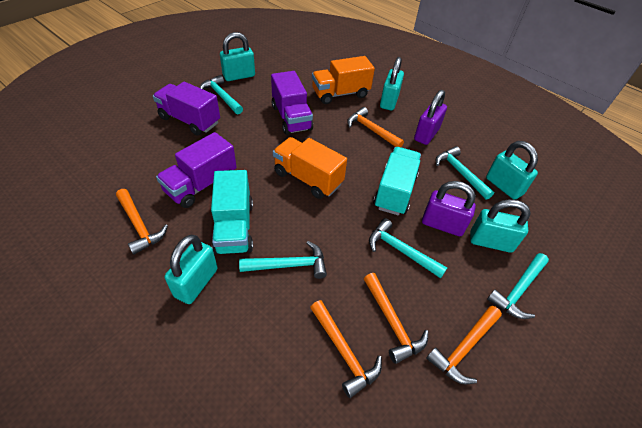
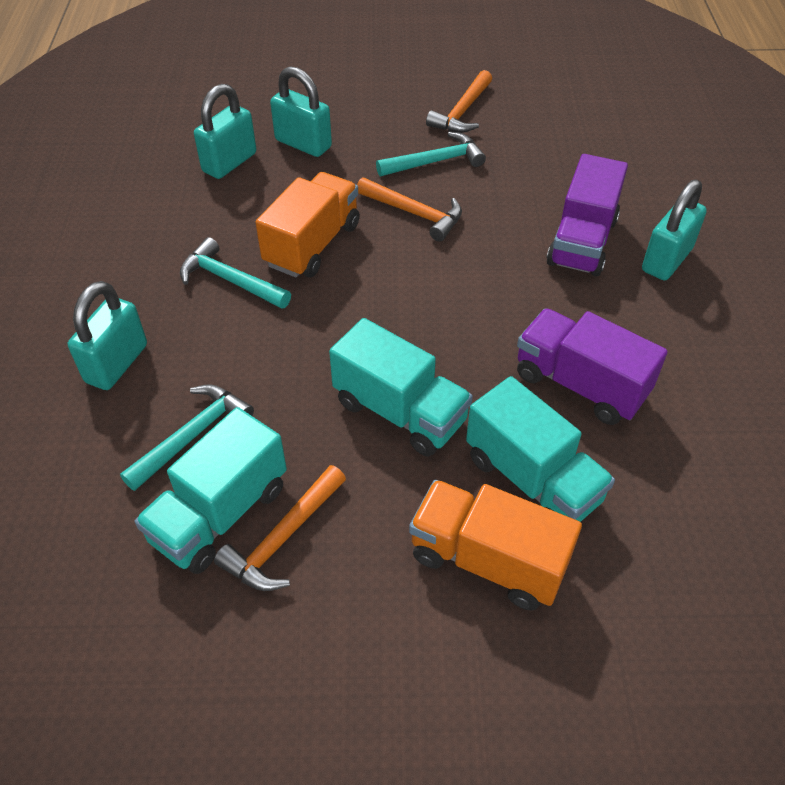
orange hammer: [116,189,168,255] [310,300,382,398] [347,107,404,147] [364,273,429,364] [426,306,502,385] = 5 -> [214,465,346,591] [357,177,462,242] [426,70,492,133] = 3
purple padlock: [414,90,447,145] [422,181,476,236] = 2 -> none = 0
purple truck: [153,82,220,135] [156,132,237,208] [271,71,313,135] = 3 -> [517,308,668,425] [546,154,628,277] = 2
turquoise hammer: [199,75,243,114] [239,241,327,279] [369,218,447,279] [436,146,494,200] [487,253,549,319] = 5 -> [120,384,254,491] [180,237,291,309] [376,132,486,176] = 3
turquoise padlock: [165,235,218,304] [220,32,255,81] [380,57,404,110] [470,199,531,253] [486,141,538,200] = 5 -> [68,281,147,390] [194,84,256,179] [270,66,332,157] [642,180,707,280] = 4
turquoise truck: [211,170,253,254] [373,147,421,215] = 2 -> [135,407,287,574] [329,318,473,457] [466,376,615,522] = 3

